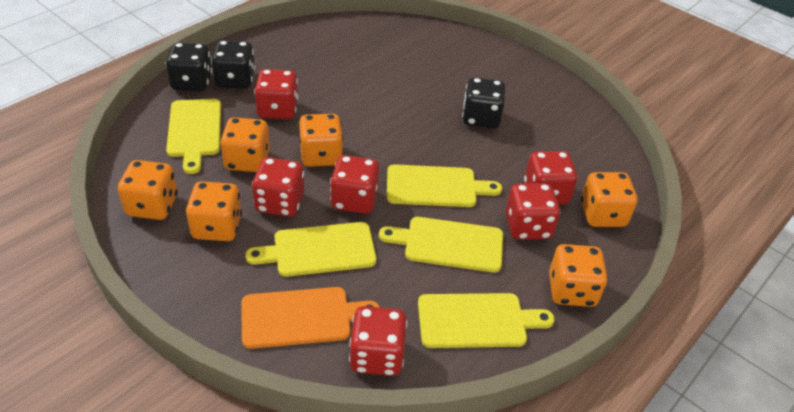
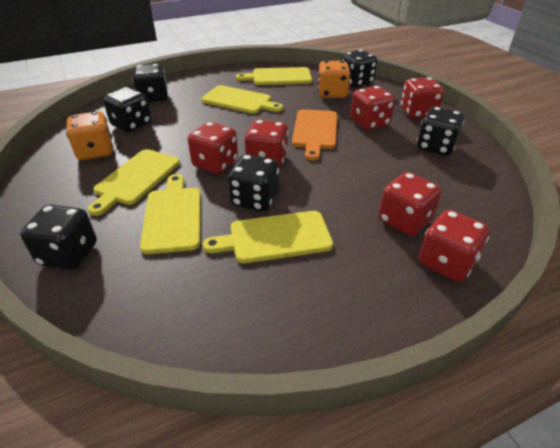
black dice: [166,43,212,91] [211,40,255,89] [462,77,505,128] = 3 -> [20,205,97,270] [103,87,151,133] [132,64,168,103] [228,154,279,211] [341,50,377,88] [417,107,464,156] = 6
orange dice: [118,160,178,220] [186,181,242,241] [220,117,270,172] [299,114,343,167] [549,244,608,307] [581,172,638,227] = 6 -> [66,111,113,160] [317,61,350,98] = 2

